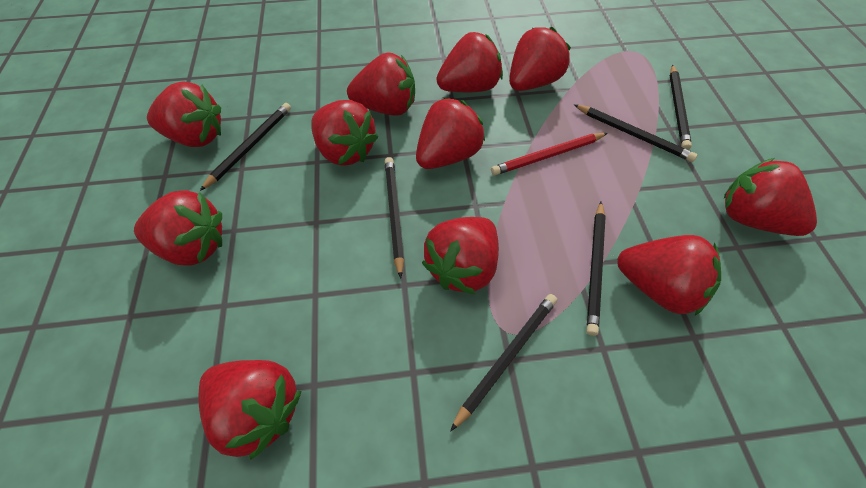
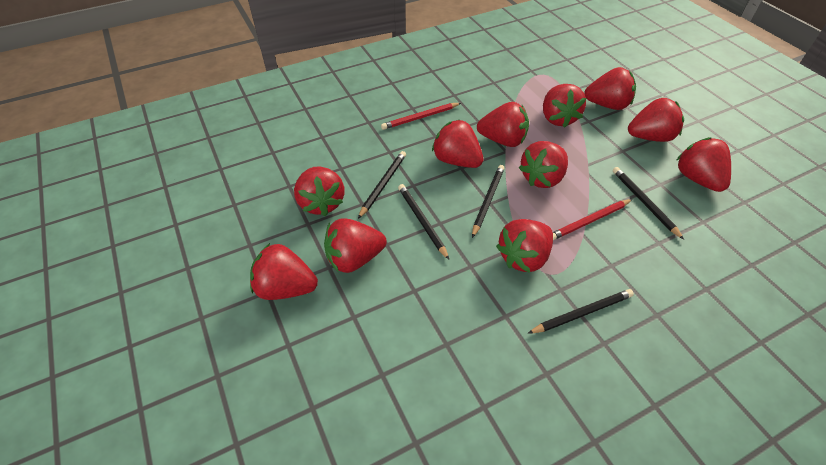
black pencil: [200,103,291,191] [385,157,404,278] [450,294,557,431] [573,104,697,162] [587,201,606,336] [670,65,692,150] = 6 -> [358,151,406,219] [398,184,449,259] [472,165,505,238] [527,289,634,334] [613,167,684,240] = 5
red pencil: [491,133,608,175] = 1 -> [381,103,461,130] [553,199,632,240] = 2

